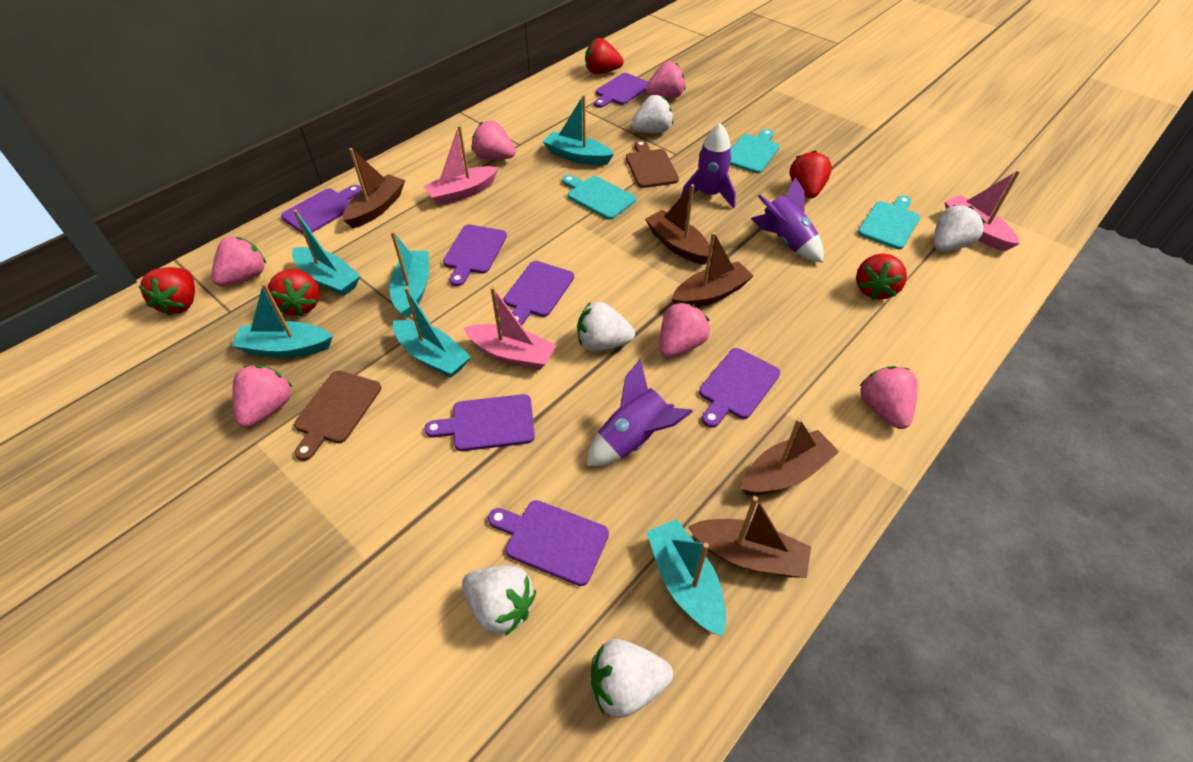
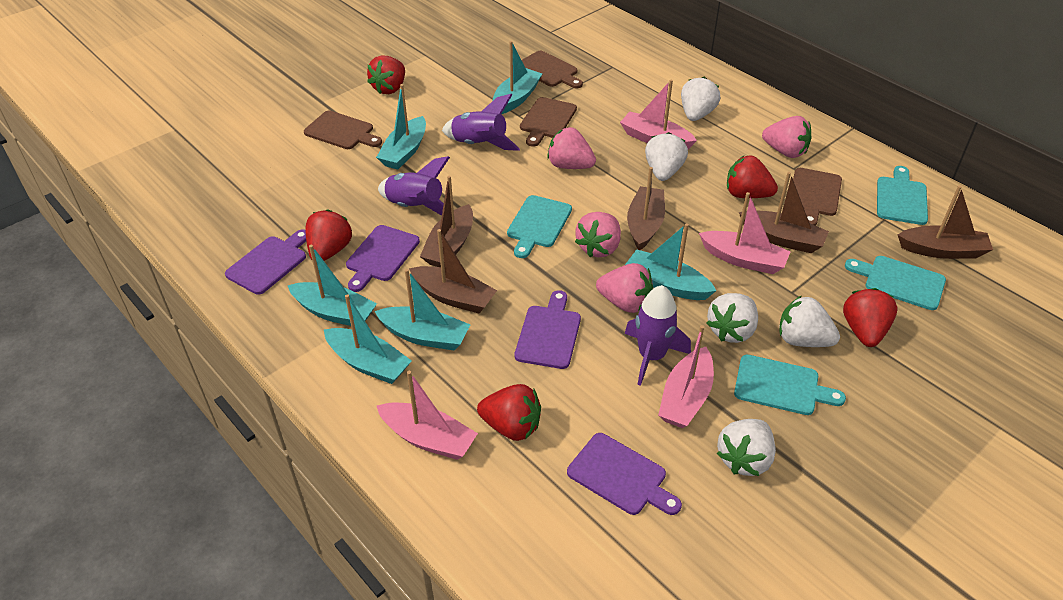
brown cutting board: [294,371,381,461] [626,140,679,188] = 2 -> [304,111,382,149] [520,97,577,147] [522,51,583,89] [793,168,842,226] = 4
pink boat: [423,125,498,205] [464,286,556,370] [944,170,1020,252] = 3 -> [377,371,478,460] [620,80,697,150] [658,325,714,428] [699,192,790,274] = 4
pink strawberry: [211,237,266,287] [232,365,292,427] [472,120,516,160] [646,62,686,98] [660,302,710,358] [860,366,918,429] = 6 -> [547,127,596,169] [575,212,621,257] [596,263,653,313] [762,116,811,158] = 4
purple cutting board: [281,185,362,234] [424,394,535,451] [443,224,507,286] [488,500,609,586] [504,261,574,326] [594,73,648,108] [699,348,780,428] = 7 -> [225,229,306,295] [346,225,420,292] [515,290,581,369] [567,433,682,515] = 4
turquoise cutting board: [562,175,636,219] [730,129,780,173] [858,196,920,249] = 3 -> [507,195,572,258] [734,355,846,415] [845,256,946,310] [877,166,928,225] = 4

